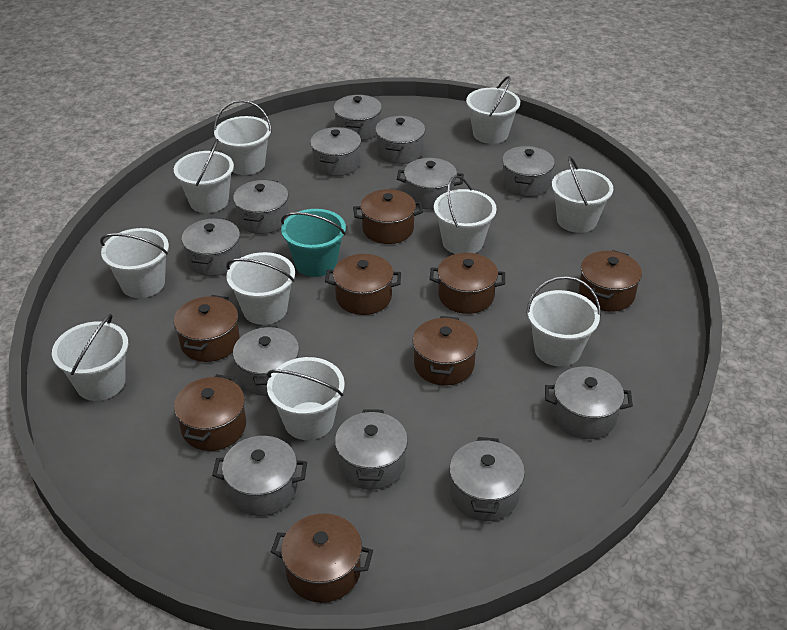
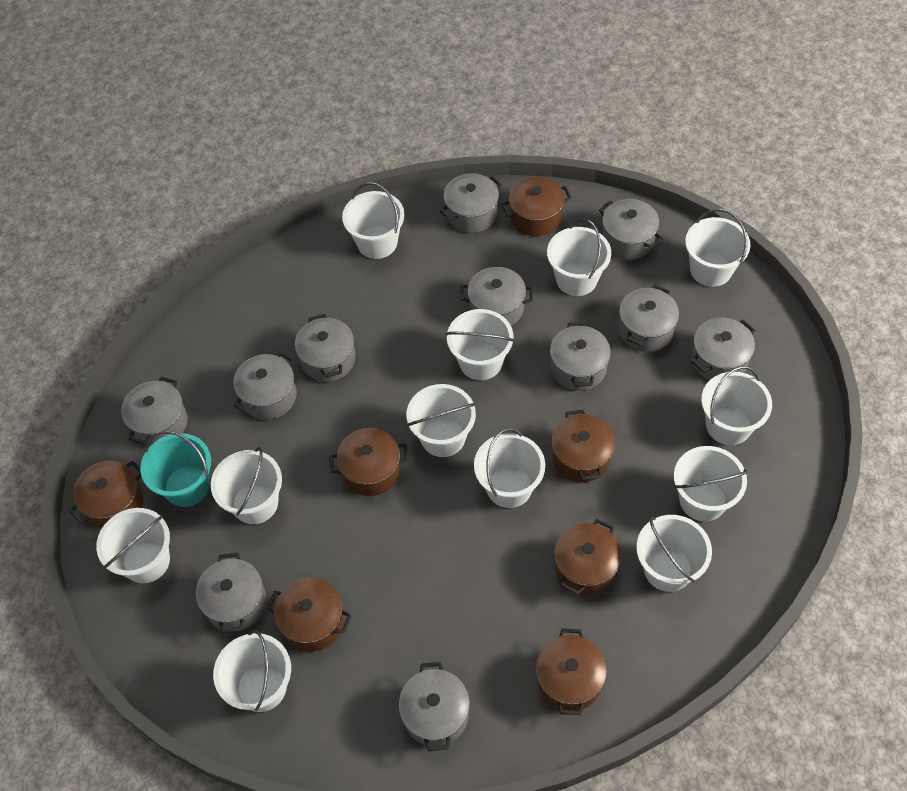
brown pot: [174,295,240,362] [174,374,246,451] [271,513,373,603] [325,254,401,315] [353,189,423,244] [413,316,478,386] [430,253,505,314] [579,250,642,312] = 8 -> [69,461,143,528] [266,578,352,651] [329,428,409,496] [501,176,572,236] [536,629,607,715] [551,409,615,482] [554,519,622,595] = 7
grey pot: [182,218,241,276] [212,436,307,516] [233,180,289,234] [233,326,299,396] [310,127,361,176] [333,95,382,141] [335,409,408,490] [375,116,425,164] [397,158,464,210] [449,437,525,521] [502,146,555,197] [545,367,633,439] = 12 -> [121,377,188,446] [196,553,266,633] [233,352,297,420] [295,314,356,382] [399,662,470,751] [440,173,502,233] [460,267,533,326] [550,322,611,391] [599,199,663,260] [619,285,679,352] [691,318,755,380] = 11
white bucket: [52,314,128,401] [100,228,169,298] [174,139,234,213] [214,100,272,175] [226,252,295,325] [267,357,345,440] [434,175,497,254] [466,76,520,144] [526,276,601,367] [552,156,613,233] = 10 -> [96,508,170,583] [211,447,282,524] [213,630,291,712] [342,182,405,259] [406,384,476,457] [446,309,515,380] [474,428,545,508] [547,219,611,296] [636,515,712,592] [674,446,748,521] [685,209,751,287] [701,366,772,445] = 12

